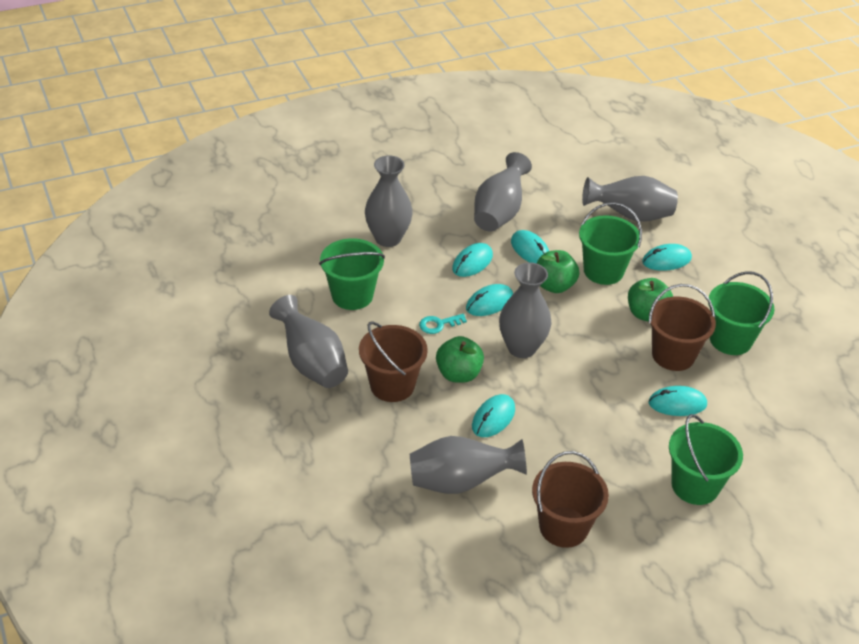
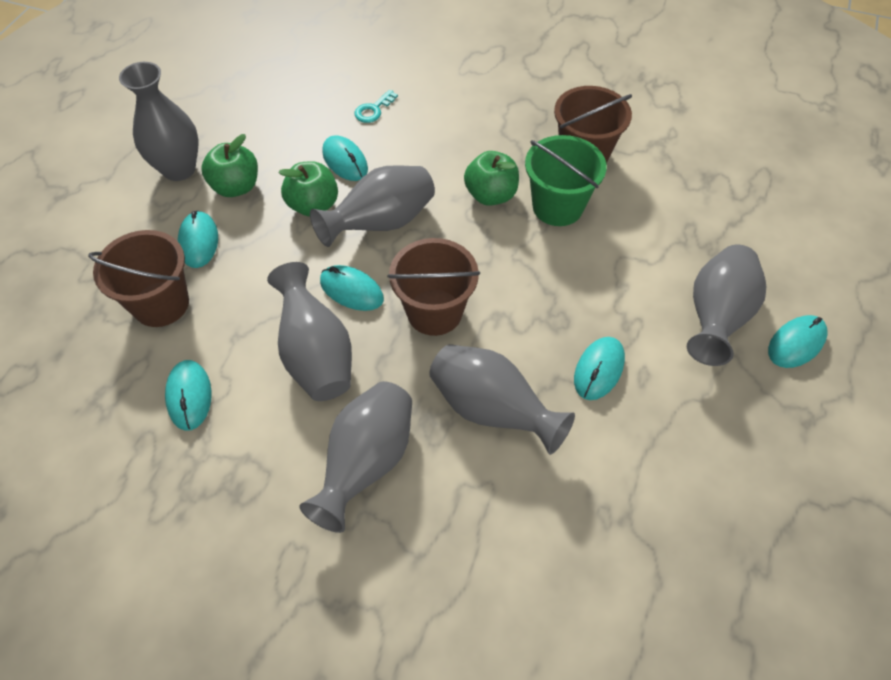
green bucket: [319,238,385,310] [579,202,642,285] [669,414,743,505] [708,271,775,355] = 4 -> [525,135,607,226] = 1

